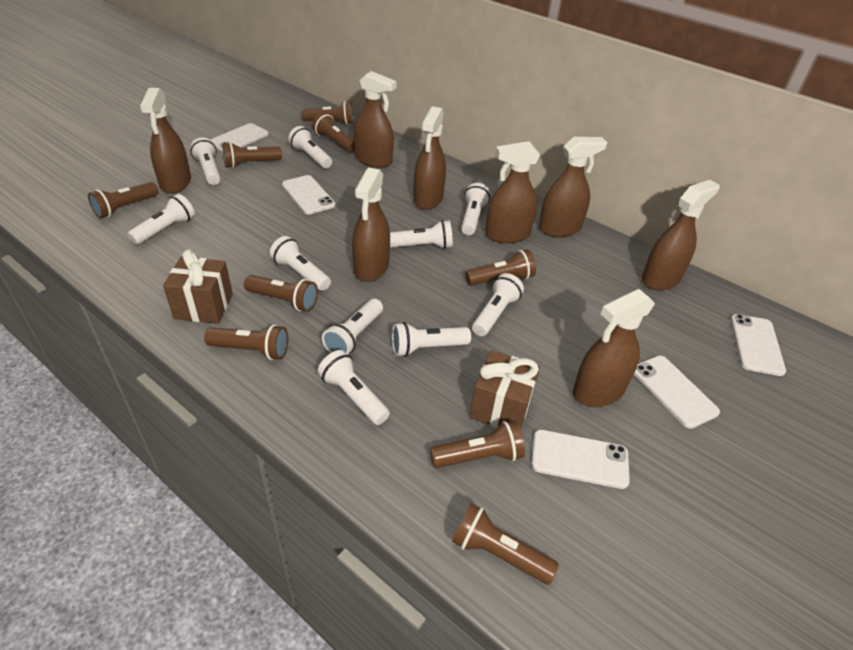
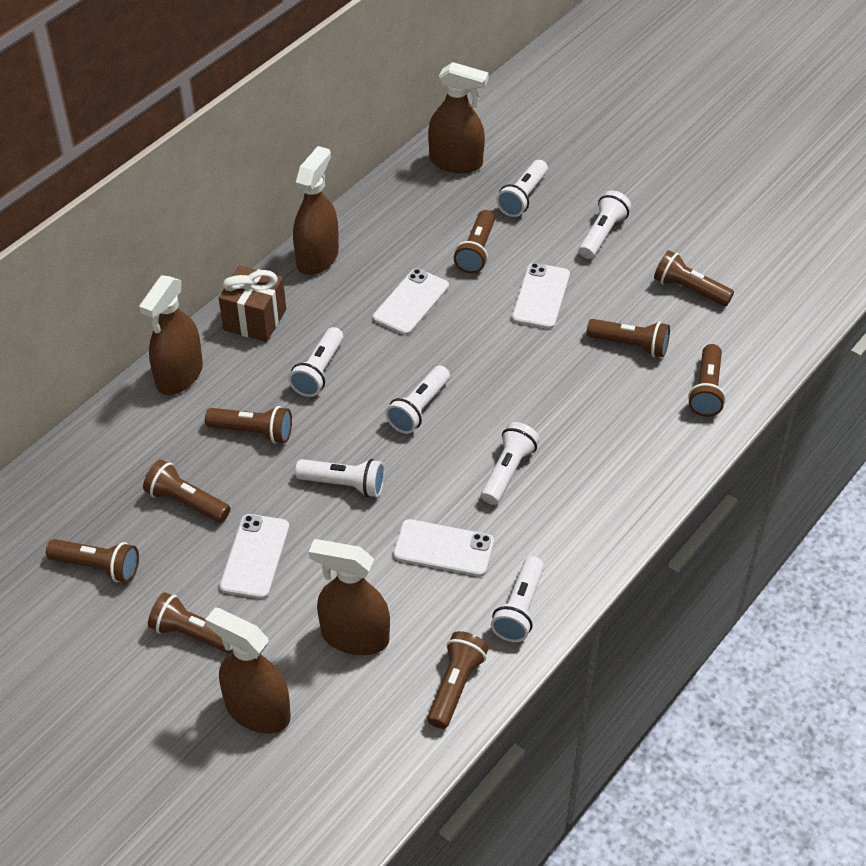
brown gift: [163,249,233,324] [469,350,540,429] = 2 -> [219,265,286,342] = 1
brown spray bottle: [140,88,191,194] [352,167,390,282] [353,71,397,168] [413,106,446,210] [485,141,540,243] [539,137,607,237] [573,289,655,407] [642,180,720,290] = 8 -> [139,275,203,395] [205,607,291,734] [293,146,339,275] [309,539,390,655] [428,62,489,173] = 5
white flashlight: [127,194,195,245] [190,137,221,185] [270,236,331,291] [288,126,332,168] [318,350,390,425] [322,299,383,355] [390,220,453,249] [392,322,471,357] [461,183,490,235] [472,273,524,336] = 10 -> [288,327,344,397] [295,459,385,498] [385,365,450,434] [481,422,540,505] [491,556,544,642] [496,160,548,217] [579,190,631,259] = 7
white phone: [210,123,269,152] [282,175,335,214] [531,430,630,489] [634,356,720,429] [731,314,786,376] = 5 -> [220,514,290,599] [373,269,449,335] [393,519,494,577] [512,263,570,329] = 4

